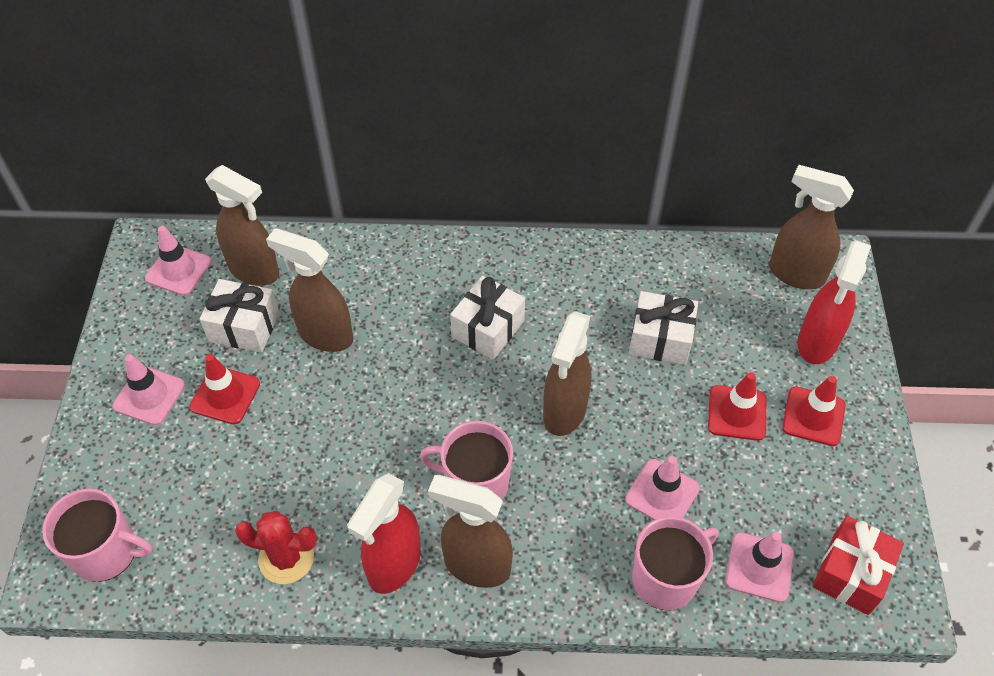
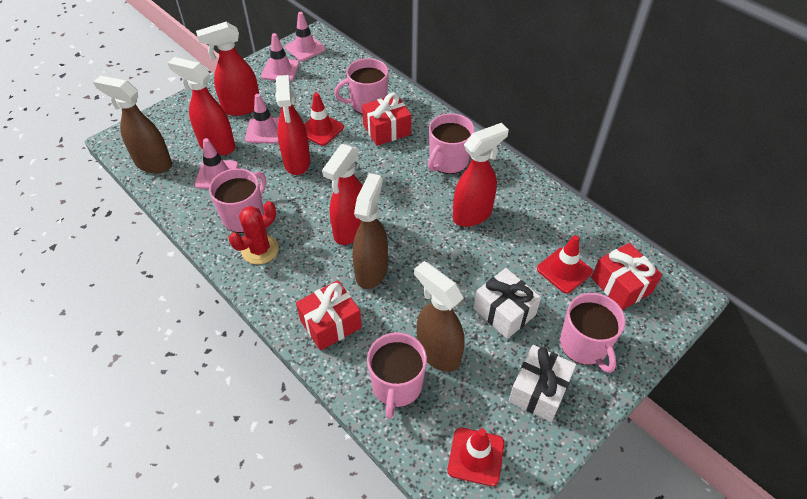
brown spray bottle: [205,165,279,286] [266,228,353,352] [428,475,513,588] [543,311,591,436] [769,165,854,289] = 5 -> [93,76,172,173] [352,173,388,289] [414,261,465,372] = 3
pink mug: [42,489,152,582] [420,421,513,500] [632,516,718,610] = 3 -> [209,168,266,233] [334,58,388,114] [367,332,427,419] [428,113,475,174] [560,293,625,373] = 5
red gift: [813,516,904,615] = 1 -> [296,280,362,351] [362,92,411,146] [591,243,662,310] = 3
red spray bottle: [347,473,421,594] [797,240,871,364] = 2 -> [168,57,236,155] [196,22,259,116] [275,75,310,175] [322,144,363,245] [453,123,509,227] = 5
white gift: [200,279,279,353] [450,276,525,360] [629,291,698,365] = 3 -> [474,268,541,339] [508,345,576,422] = 2

